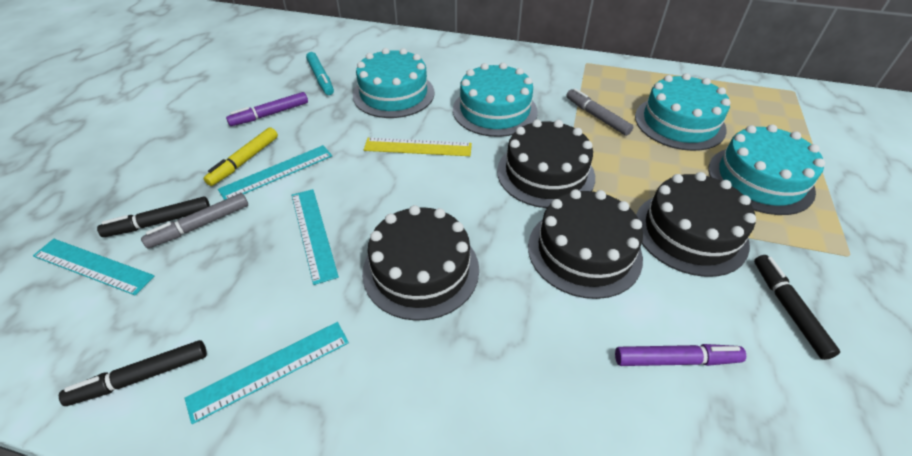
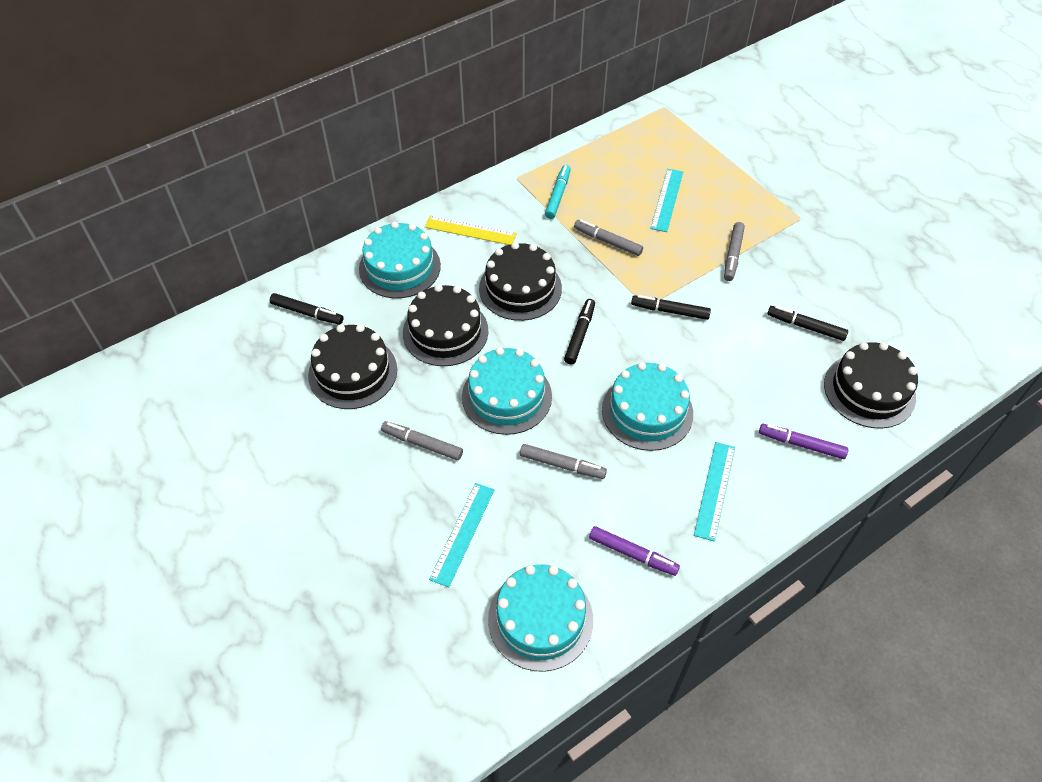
black marker: [59,340,207,406] [97,197,210,237] [754,255,840,360] = 3 -> [270,293,343,325] [564,299,595,364] [631,295,711,320] [767,306,848,341] = 4
grey marker: [141,193,248,249] [566,88,633,136] = 2 -> [381,421,463,460] [520,444,607,479] [574,220,643,256] [724,222,745,281] = 4
turquoise ruler: [33,239,154,296] [185,322,349,424] [218,145,332,200] [291,189,339,285] = 4 -> [429,483,494,587] [650,169,683,232] [694,442,735,542] = 3
yellow marker: [204,127,278,186] = 1 -> none = 0

